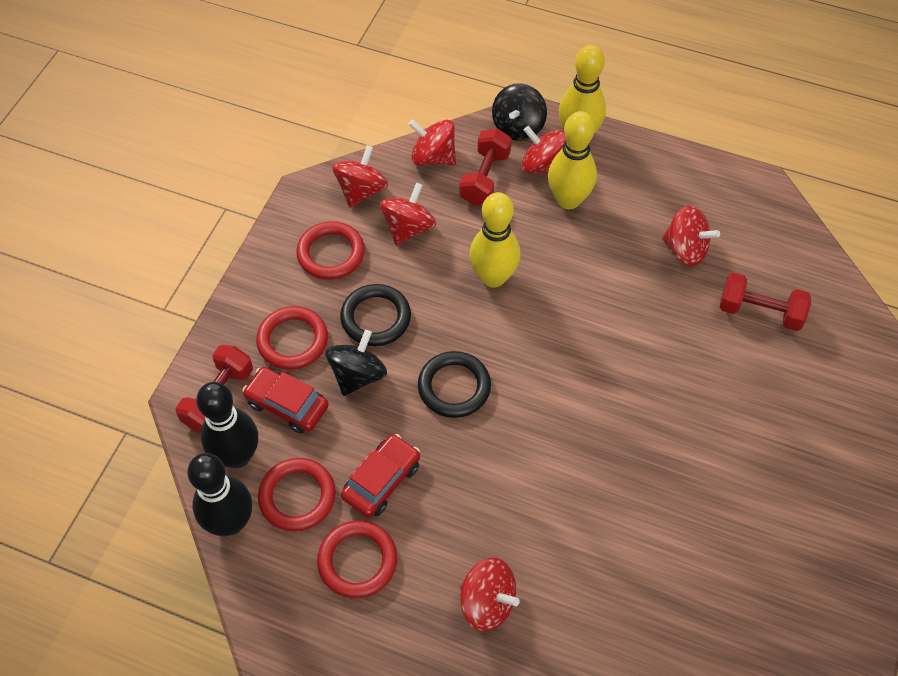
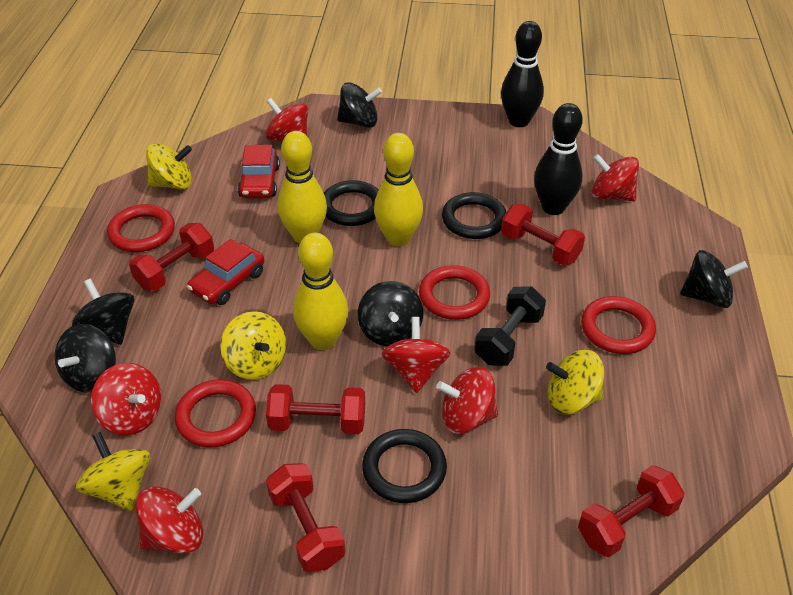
black dumbbell: none = 0 -> [474,286,546,366] = 1
black ring: [340,284,411,346] [418,351,491,418] = 2 -> [324,180,379,226] [362,429,447,503] [442,192,506,239] = 3
black spinning top: [326,330,387,396] [492,83,547,141] = 2 -> [55,324,116,393] [72,279,134,345] [337,82,382,128] [358,281,423,346] [680,250,748,308] = 5
red dumbbell: [175,345,253,432] [459,128,512,205] [720,273,811,331] = 3 -> [129,223,214,291] [266,384,365,434] [266,463,345,572] [501,204,585,266] [578,465,684,557] = 5
yellow spinning top: none = 0 -> [76,432,150,511] [146,143,192,189] [220,311,286,380] [546,350,604,415] = 4

